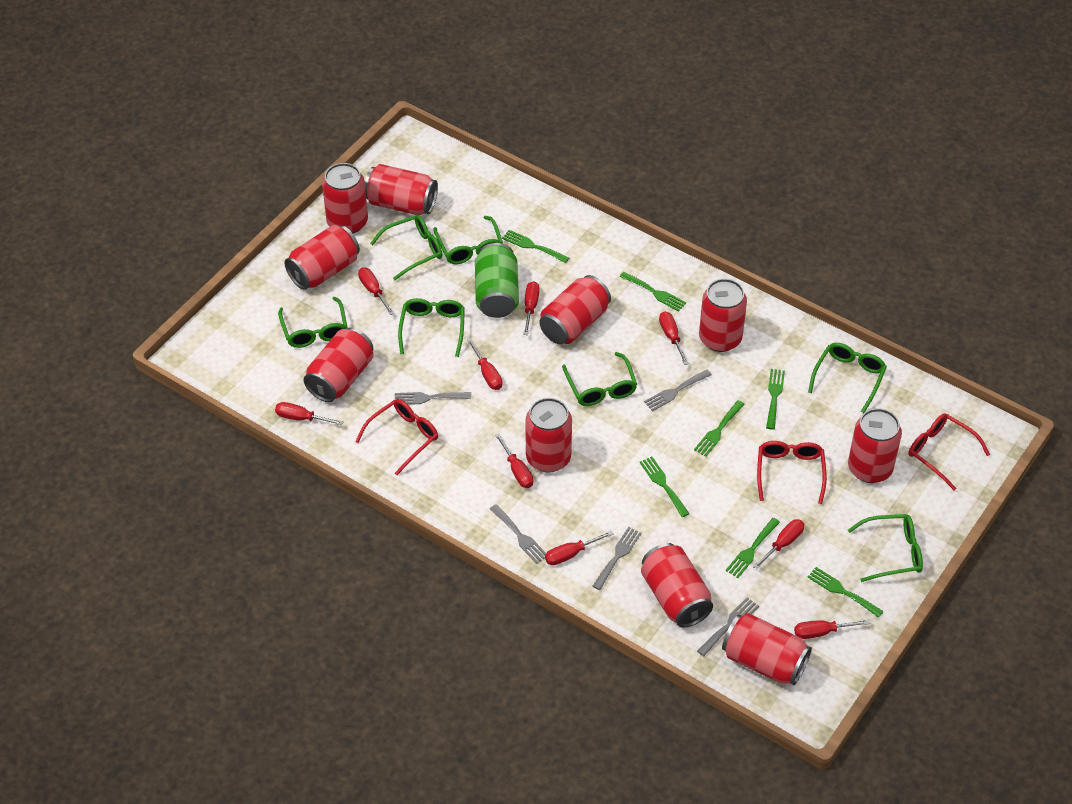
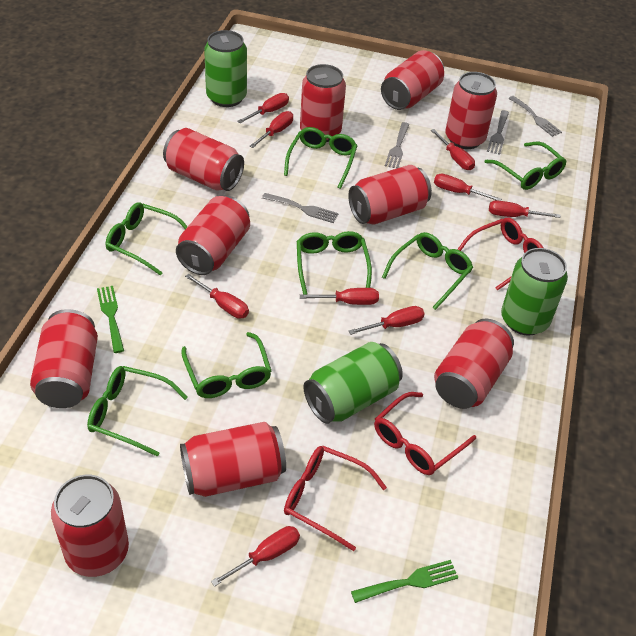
green can: [475,243,519,318] = 1 -> [204,30,247,107] [303,342,403,424] [501,248,568,336] = 3
green fork: [502,230,569,263] [620,272,686,312] [639,457,690,517] [694,400,745,457] [726,518,780,578] [766,369,785,430] [807,567,884,618] = 7 -> [97,286,124,353] [351,560,459,603] = 2
grey fork: [395,392,471,405] [490,504,546,564] [592,527,642,590] [644,370,712,411] [697,597,759,656] = 5 -> [262,193,339,223] [385,122,410,169] [487,110,509,155] [508,96,562,137] = 4

